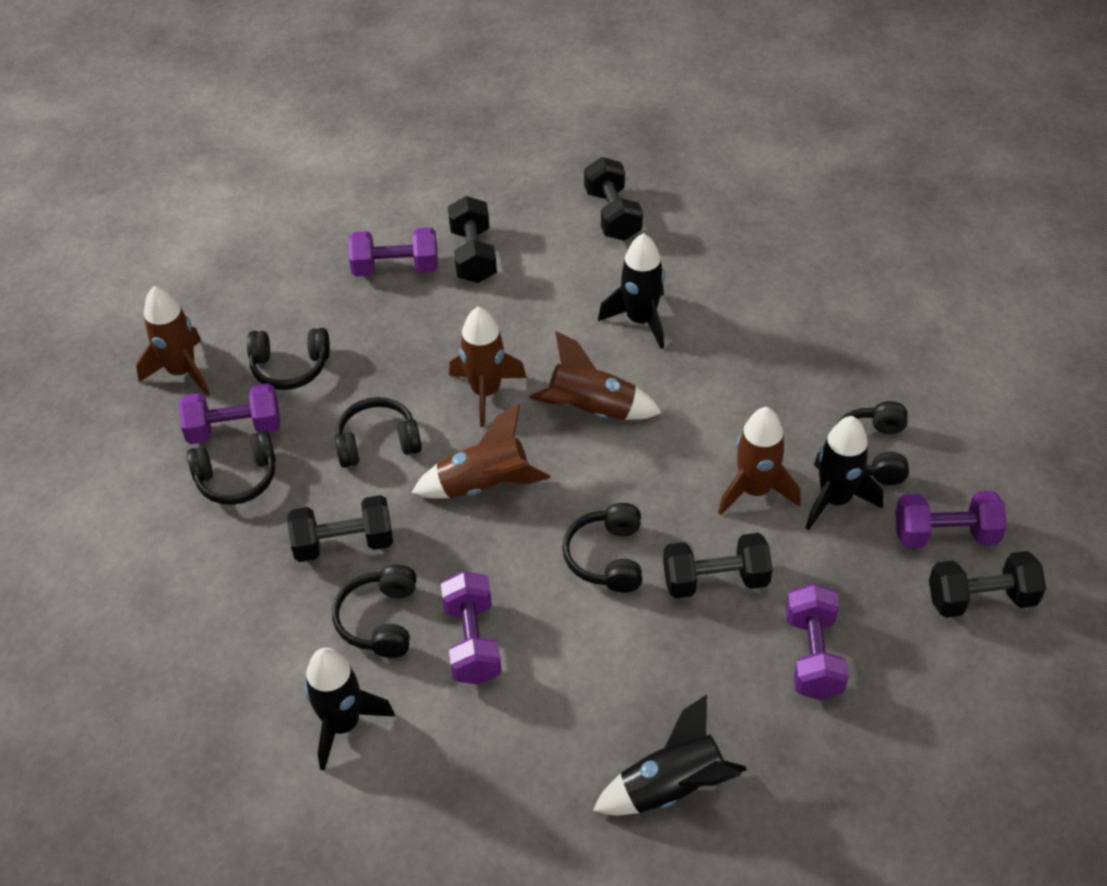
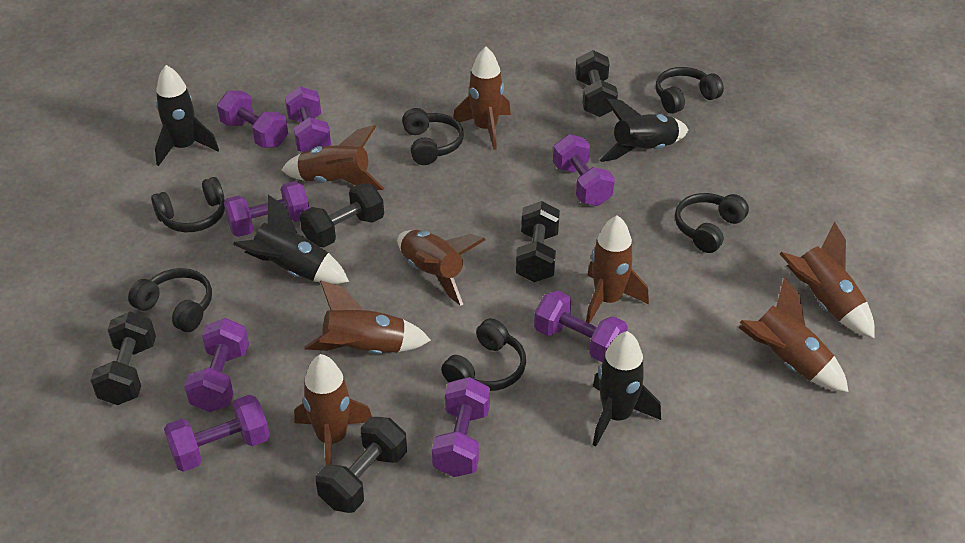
brown rocket: [136,286,210,396] [411,404,550,499] [449,307,527,427] [529,331,662,420] [718,407,801,515] = 5 -> [282,125,384,190] [294,354,372,465] [305,280,431,354] [397,230,486,306] [453,47,511,150] [586,215,649,324] [738,277,849,392] [780,221,875,338] = 8
purple dumbbell: [179,383,280,444] [348,227,438,277] [441,571,502,685] [786,584,849,700] [895,491,1007,548] = 5 -> [164,395,270,472] [184,318,249,412] [217,90,288,148] [224,181,309,237] [285,86,331,152] [432,377,490,477] [534,291,628,363] [553,134,615,206] = 8

